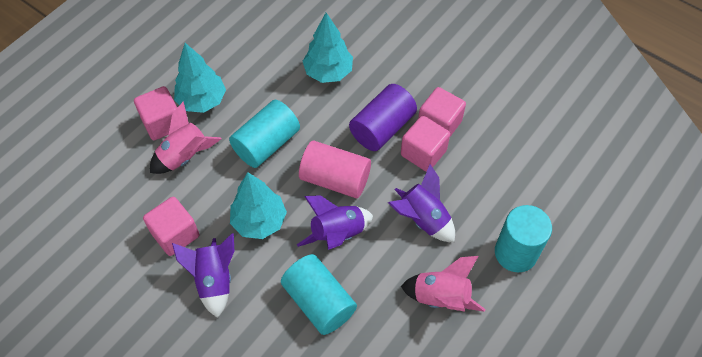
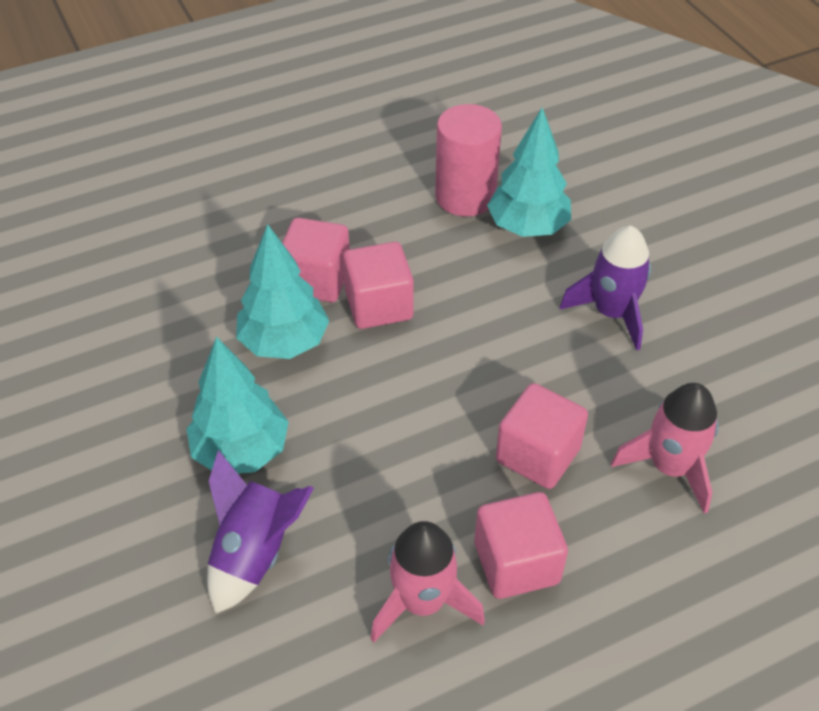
purple cylinder: [349,84,417,151] = 1 -> none = 0
purple rocket: [172,233,234,318] [297,195,373,250] [388,164,455,242] = 3 -> [207,450,314,614] [560,226,652,351] = 2
turquoise cylinder: [229,100,300,168] [281,254,357,335] [495,205,552,272] = 3 -> none = 0

